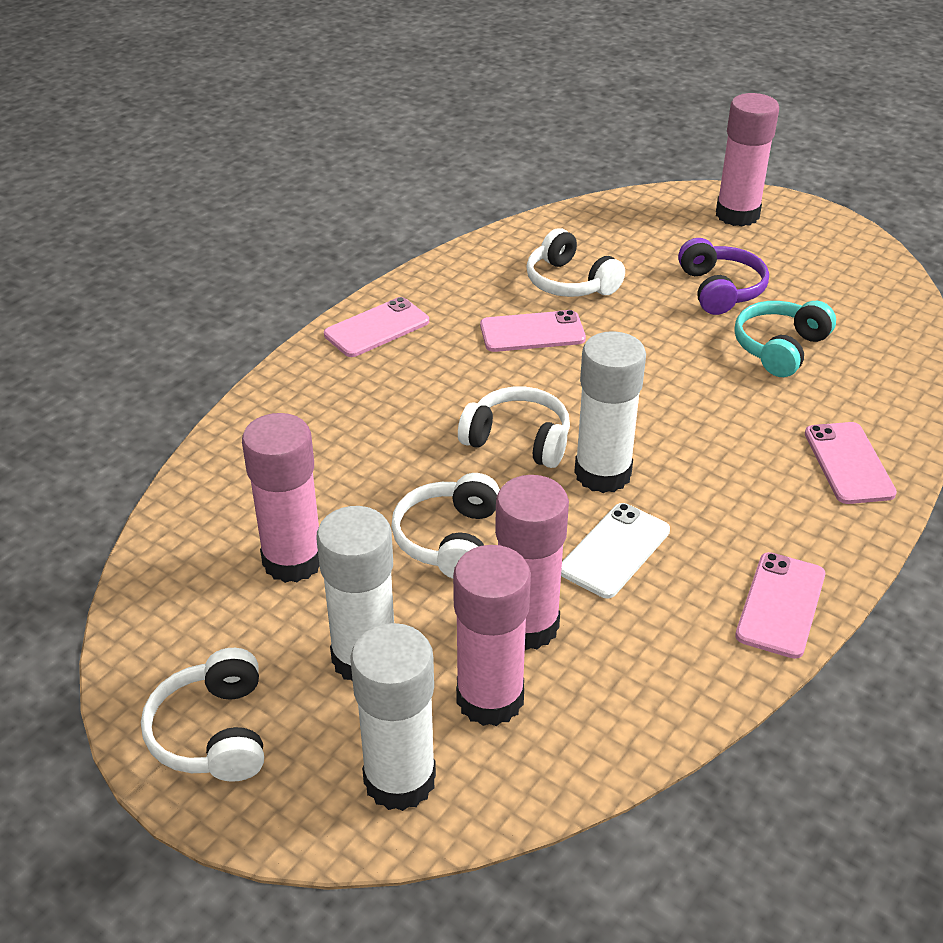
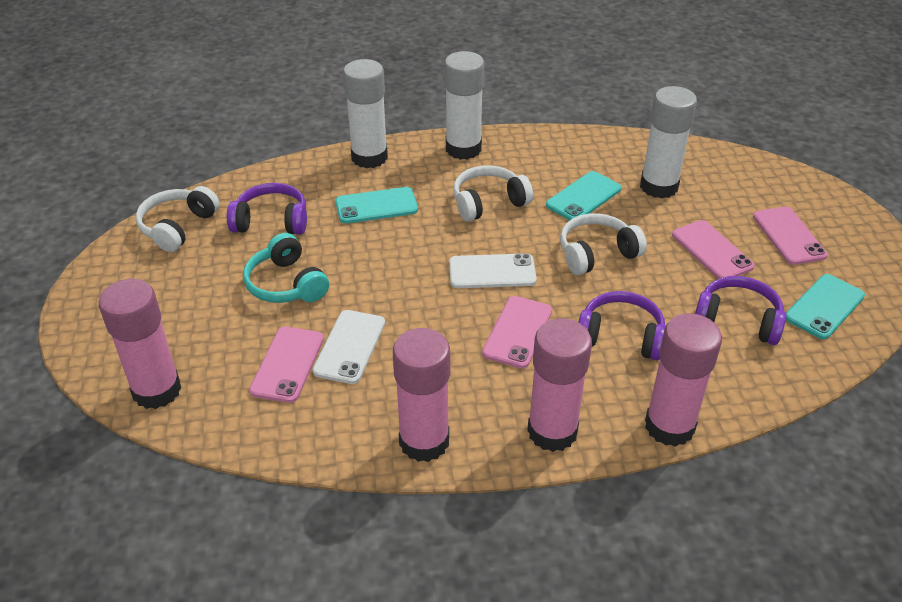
purple headphones: [678,238,769,315] = 1 -> [227,183,307,235] [579,291,666,360] [695,276,786,345] = 3
turquoise phone: none = 0 -> [335,187,418,224] [546,171,621,221] [786,274,865,339] = 3
white headphones: [141,648,264,782] [391,473,500,579] [458,387,570,468] [526,228,625,297] = 4 -> [136,186,220,252] [453,165,533,222] [560,213,647,275] = 3
white phone: [561,503,670,598] = 1 -> [312,310,385,384] [449,253,537,288] = 2

